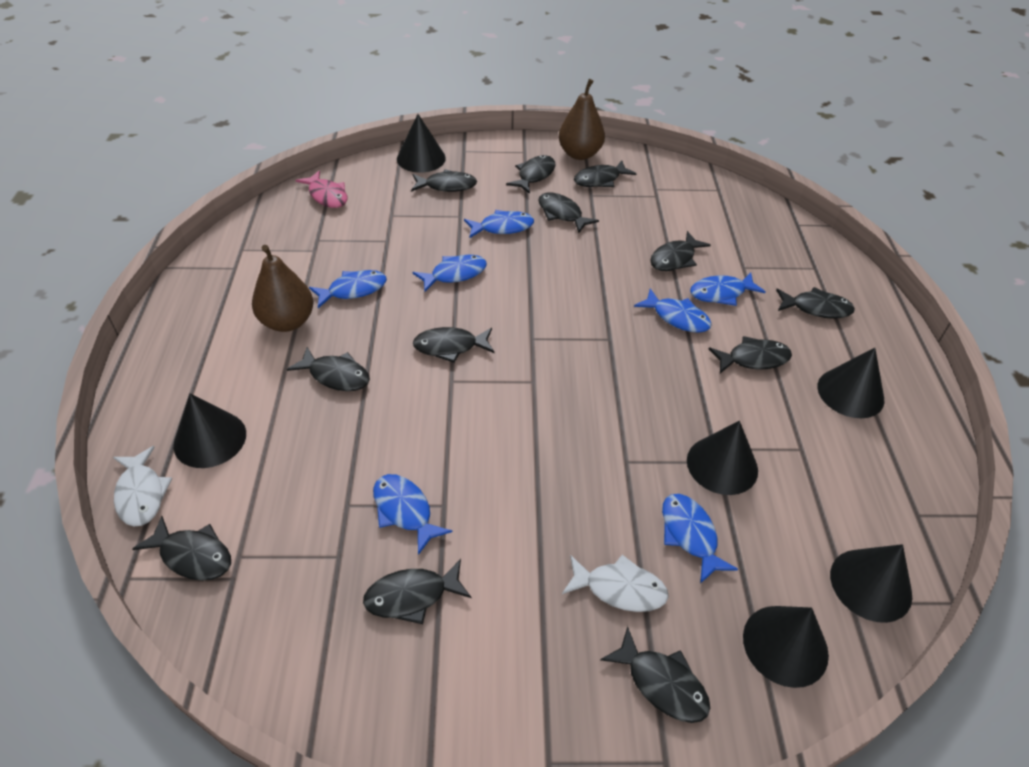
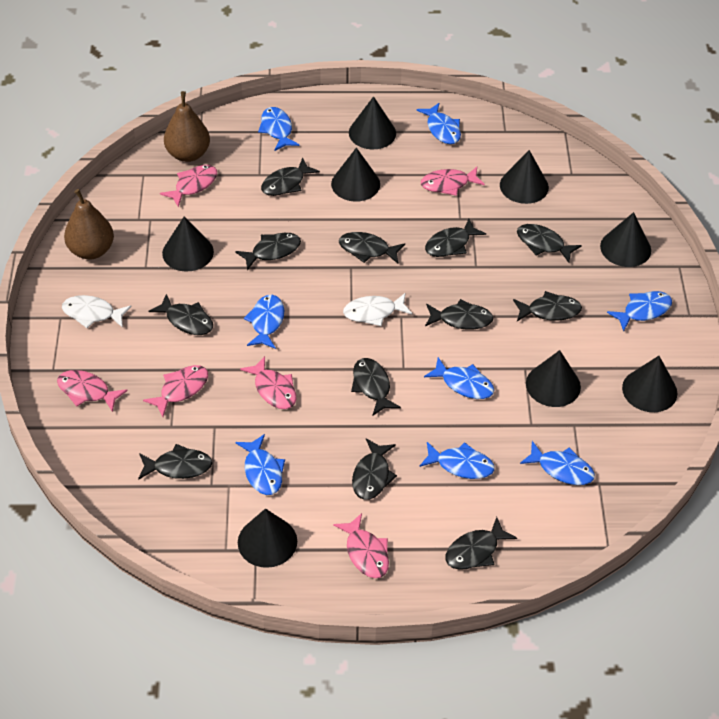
black cone: [173,393,246,468] [397,114,446,173] [687,421,758,495] [743,606,829,688] [817,348,884,418] [830,544,912,623] = 6 -> [162,216,214,271] [238,508,297,568] [331,148,380,202] [349,96,396,149] [500,150,549,204] [526,350,581,407] [600,212,651,267] [622,356,678,412] = 8
blue fish: [309,270,387,308] [373,474,453,555] [412,255,487,292] [464,210,534,238] [634,288,712,333] [662,494,738,584] [690,272,766,306] = 7 -> [235,434,285,495] [244,295,284,349] [258,107,299,151] [417,103,461,144] [419,442,495,479] [424,357,494,399] [520,441,595,485] [607,291,672,332] = 8
pink fish: [295,171,347,208] = 1 -> [57,370,128,412] [143,365,208,417] [160,165,217,207] [240,356,297,409] [333,513,389,578] [421,167,485,196] = 6

